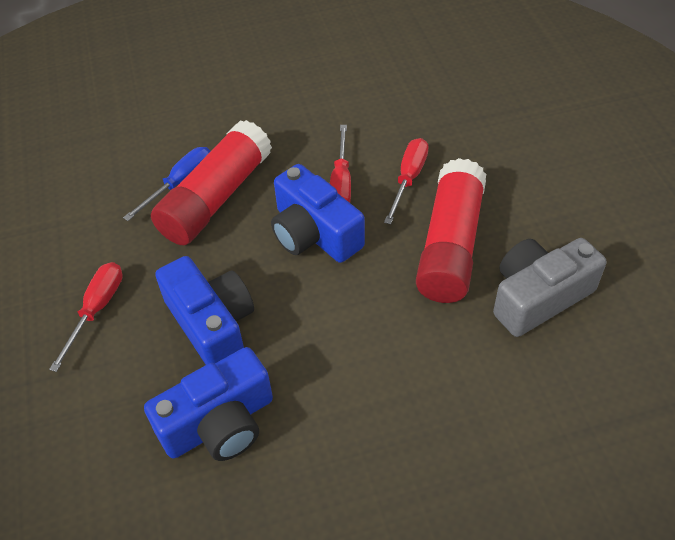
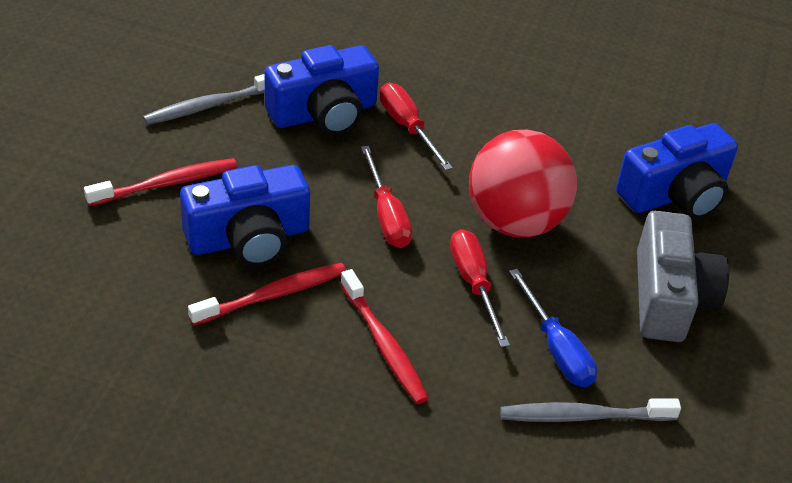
grey toothbrush: none = 0 -> [143,74,265,125] [500,399,681,422] = 2
red ball: none = 0 -> [469,130,577,238] = 1
red glue stick: [151,120,272,245] [416,158,486,303] = 2 -> none = 0
red toothbrush: none = 0 -> [84,158,238,206] [188,263,346,326] [340,269,429,404] = 3

